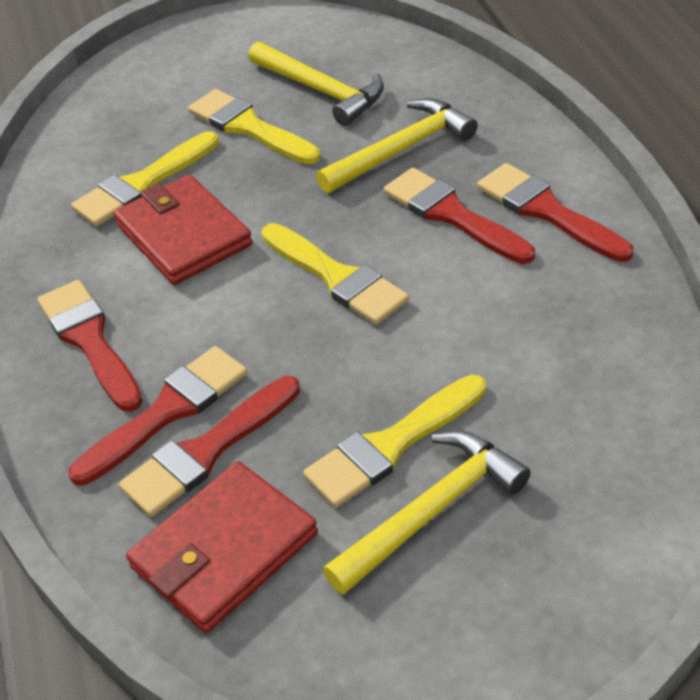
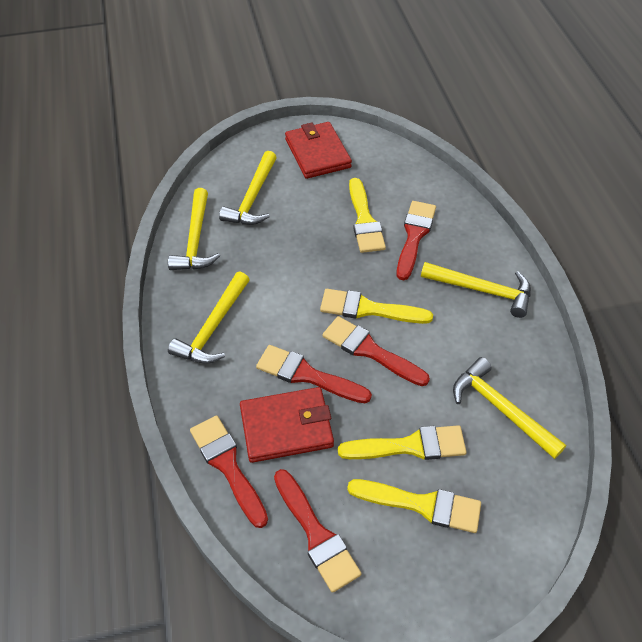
yellow hammer: [248,42,384,126] [316,98,478,193] [323,431,531,595] = 3 -> [168,188,220,270] [168,272,250,364] [219,151,277,225] [421,262,531,318] [453,357,566,459] = 5

